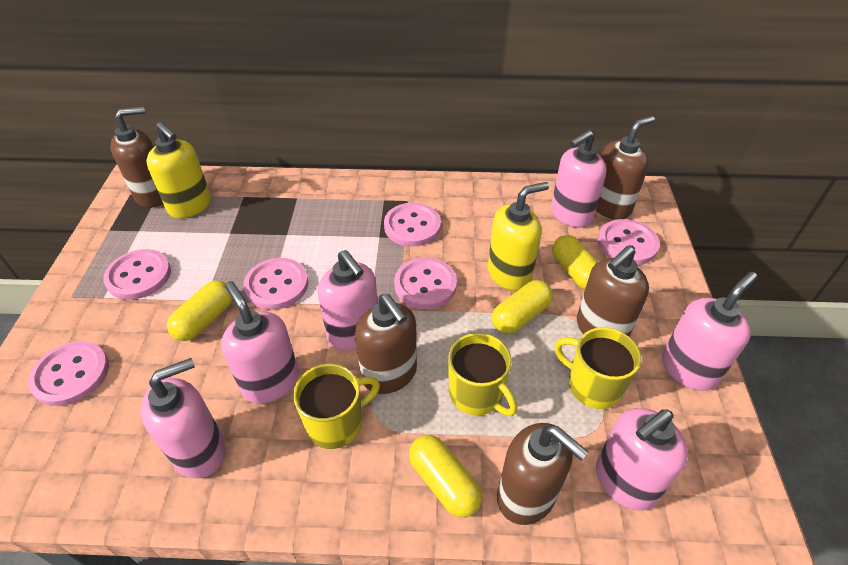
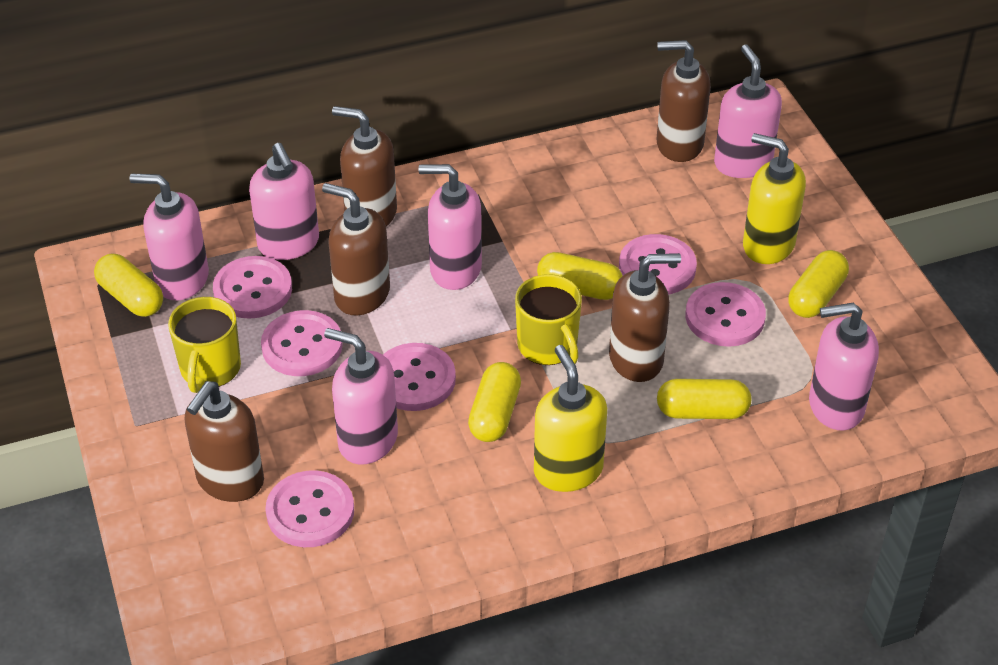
yellow capsule: [167,280,232,341] [409,435,482,518] [492,280,553,334] [552,235,598,290] = 4 -> [94,254,163,317] [468,362,521,442] [537,252,623,300] [657,379,751,419] [789,250,849,318] = 5
yellow mug: [293,364,380,449] [448,333,517,416] [554,327,641,409] = 3 -> [168,297,241,393] [515,274,582,365] = 2

